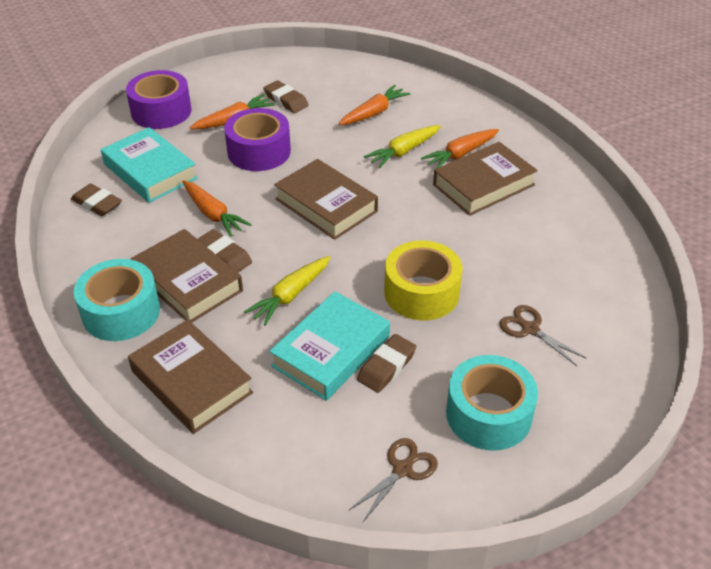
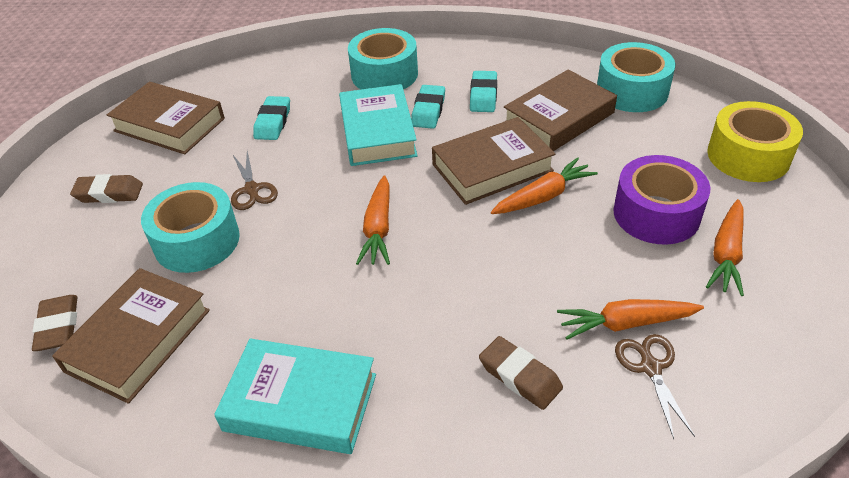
brown eraser: [71,184,122,216] [198,229,252,272] [263,80,309,113] [357,334,416,393] = 4 -> [32,295,78,351] [70,174,143,203] [479,336,563,410] = 3
purple tape: [126,70,192,129] [224,108,291,171] = 2 -> [613,155,710,245] = 1
turquoise eraser: none = 0 -> [253,96,290,140] [411,85,445,129] [470,71,497,112] = 3
turquoise tape: [74,259,160,341] [446,355,538,450] = 2 -> [141,182,240,273] [348,28,418,90] [597,42,675,112] = 3
yellow carrot: [244,256,331,326] [364,125,441,168] = 2 -> none = 0

